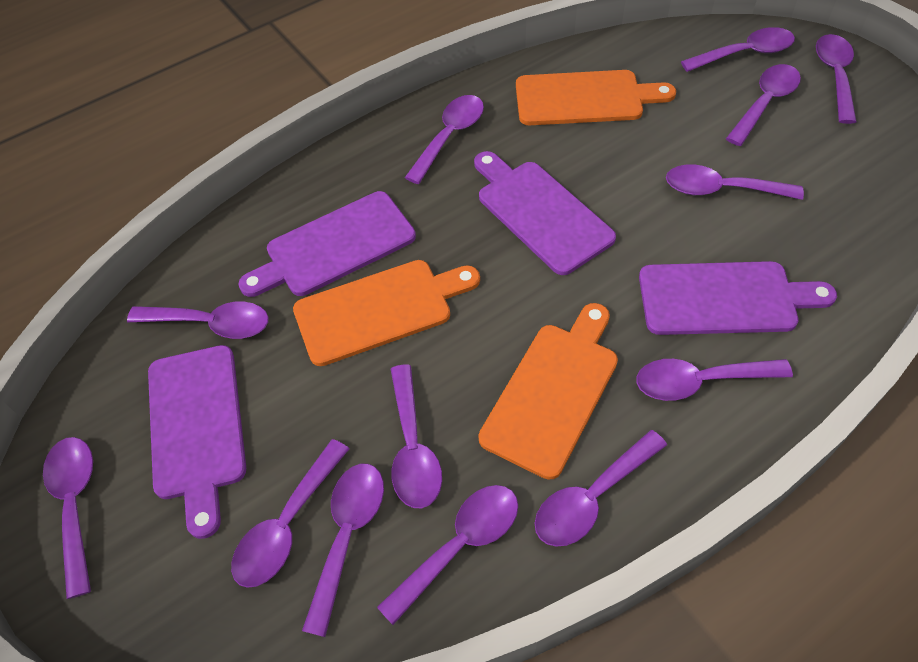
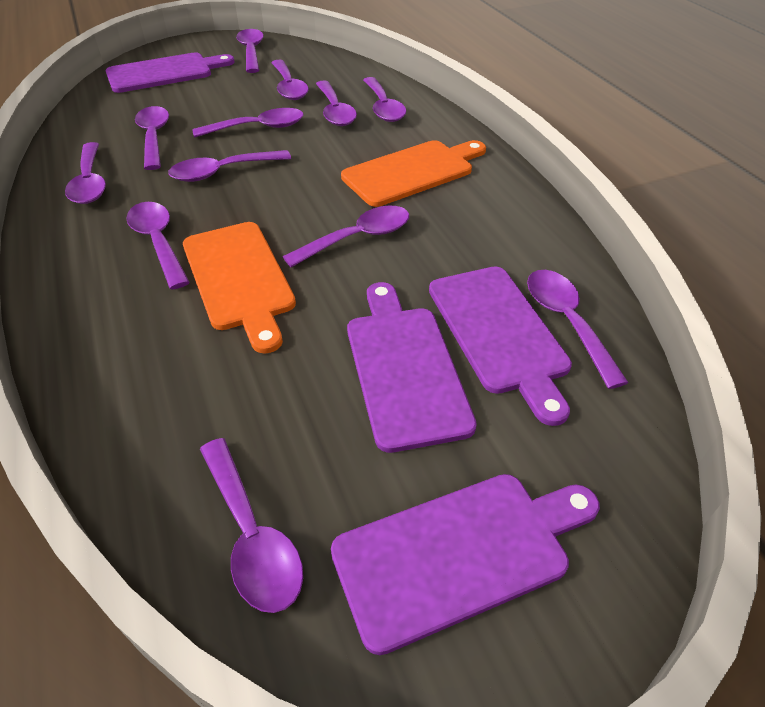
orange cutting board: [293,260,480,366] [478,303,618,480] [516,70,676,125] = 3 -> [183,222,296,354] [341,140,486,207] = 2
purple spoon: [43,437,93,599] [127,301,268,339] [231,439,349,588] [302,464,384,637] [377,485,518,625] [391,365,442,508] [405,95,484,184] [535,430,667,547] [636,359,793,401] [666,164,804,200] [681,27,795,72] [726,64,801,146] [816,34,857,124] = 13 -> [65,142,106,204] [126,202,190,289] [135,106,169,170] [168,150,291,182] [192,108,304,138] [200,438,303,613] [236,29,264,73] [272,60,309,100] [283,206,409,267] [316,80,357,126] [363,77,406,122] [527,270,629,389] = 12

